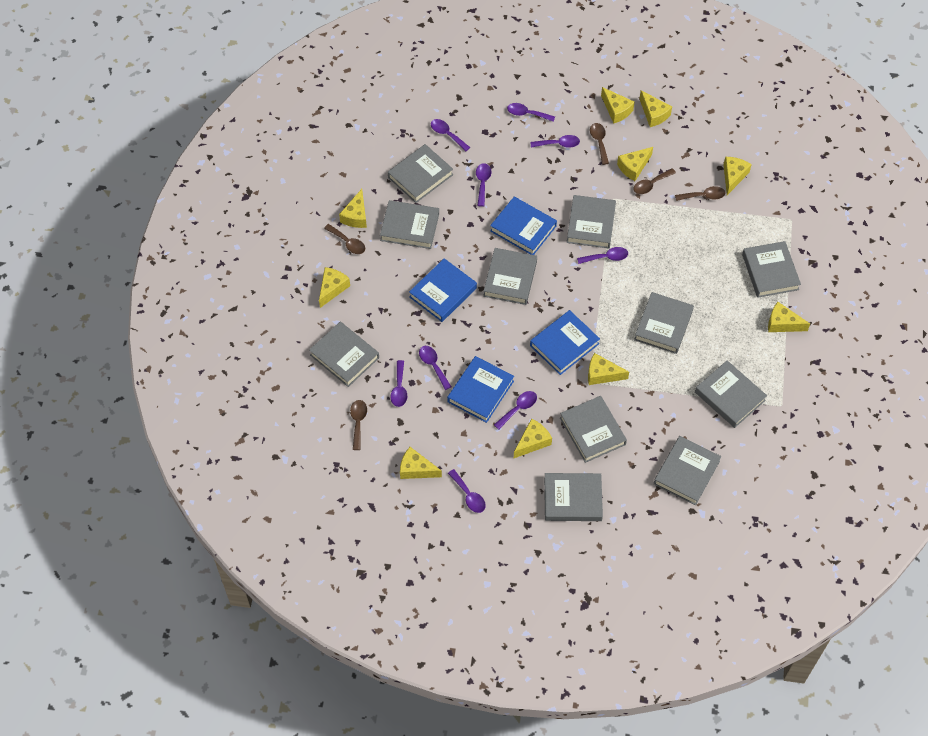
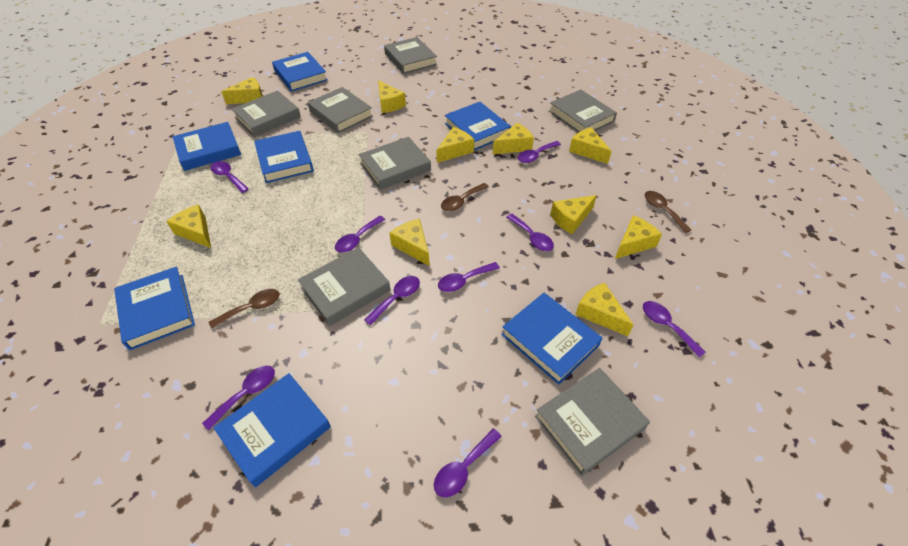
blue book: [409,258,477,322] [447,356,514,423] [490,197,557,255] [530,310,600,375] = 4 -> [114,267,195,350] [173,122,241,171] [213,373,331,487] [254,131,314,183] [272,52,328,92] [445,102,511,150] [501,293,603,385] = 7
brown spoon: [324,224,365,254] [350,400,367,450] [590,123,609,165] [633,168,676,194] [675,186,725,201] = 5 -> [209,289,280,329] [441,183,489,211] [645,191,691,233] = 3
grey book: [309,322,379,387] [380,200,439,249] [388,144,453,203] [483,248,537,305] [544,473,603,521] [560,396,627,463] [567,195,616,248] [634,292,694,354] [654,436,721,505] [695,360,767,428] [742,241,801,298] = 11 -> [232,90,301,137] [298,247,391,326] [308,87,373,133] [359,137,431,190] [384,37,437,74] [535,368,650,476] [549,90,617,133] = 7

